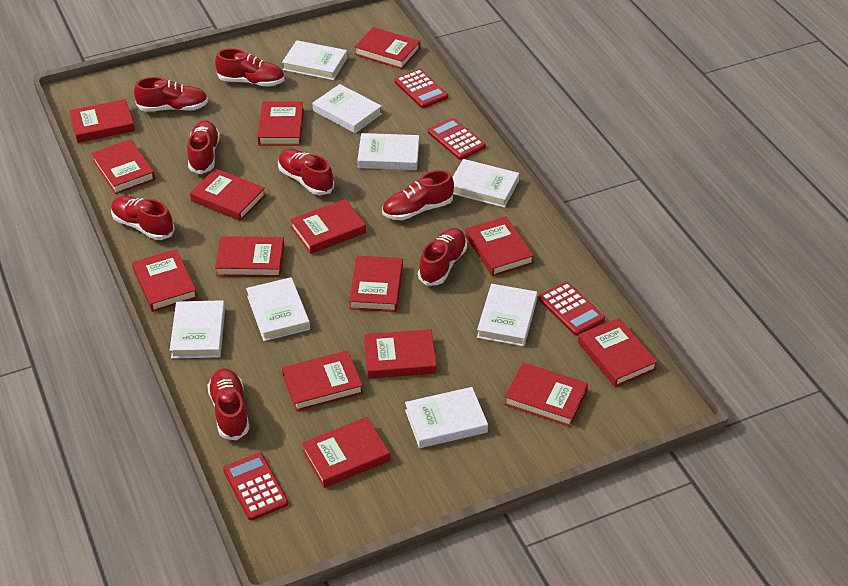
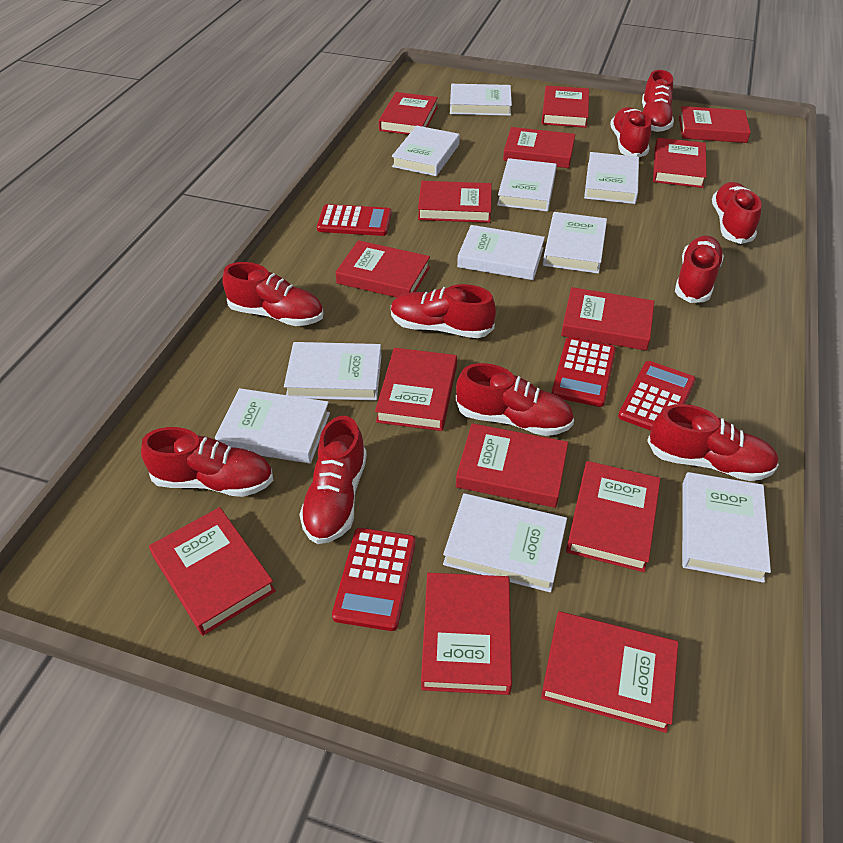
red book: [69,99,135,143] [91,139,155,194] [132,249,197,312] [190,168,266,221] [215,236,284,277] [257,101,304,145] [282,351,363,411] [290,199,366,254] [302,417,390,488] [349,256,403,312] [355,27,420,69] [364,329,437,379] [465,216,534,276] [504,362,588,427] [578,318,658,387] = 15 -> [149,507,276,636] [336,240,430,298] [375,348,457,431] [379,92,438,135] [418,181,492,223] [421,573,512,695] [456,423,568,508] [503,127,575,168] [541,86,589,128] [541,611,678,733] [561,287,654,351] [566,461,660,572] [653,138,707,188] [679,106,751,143] = 14
red shoe: [111,196,175,240] [134,77,208,111] [187,120,220,174] [207,368,250,441] [215,48,284,87] [278,149,334,195] [382,170,454,220] [418,228,467,286] = 8 -> [141,427,273,497] [222,262,323,326] [299,416,367,544] [391,284,496,338] [456,363,574,436] [610,107,651,157] [642,70,674,132] [647,404,779,481] [675,235,724,303] [712,182,762,244] = 10
white book: [170,300,225,359] [246,277,310,341] [282,40,347,80] [313,84,382,133] [357,133,419,170] [405,387,488,448] [452,159,519,208] [477,284,538,346] = 8 -> [215,388,330,464] [284,342,382,401] [392,126,460,176] [443,493,567,592] [450,84,512,116] [457,225,545,280] [497,158,557,212] [543,212,607,274] [584,152,639,204] [682,472,771,583] = 10

